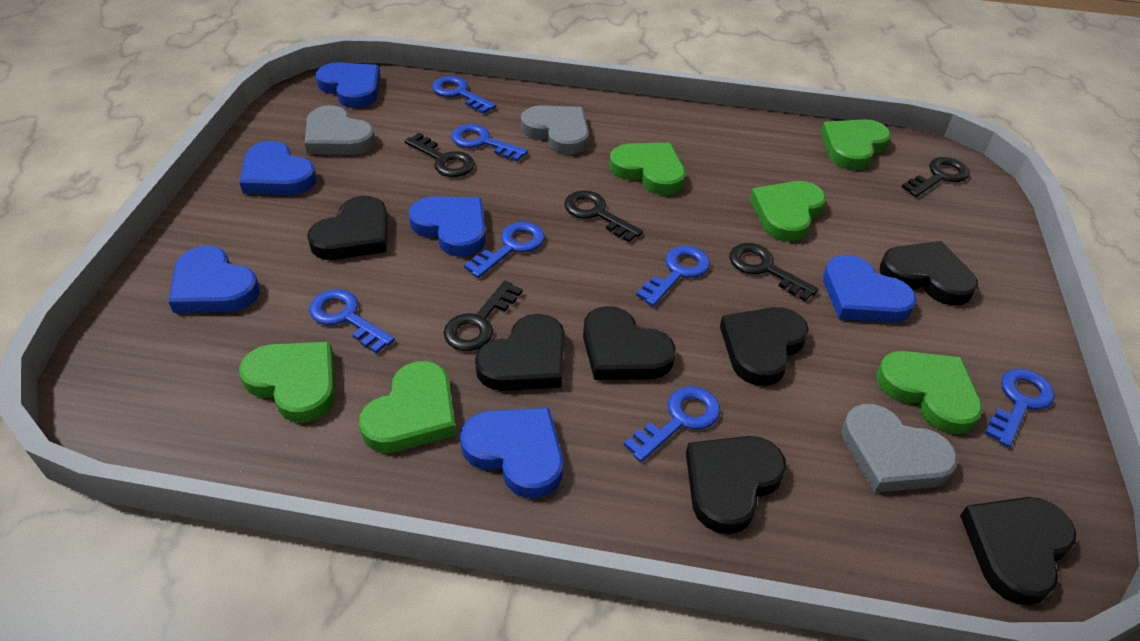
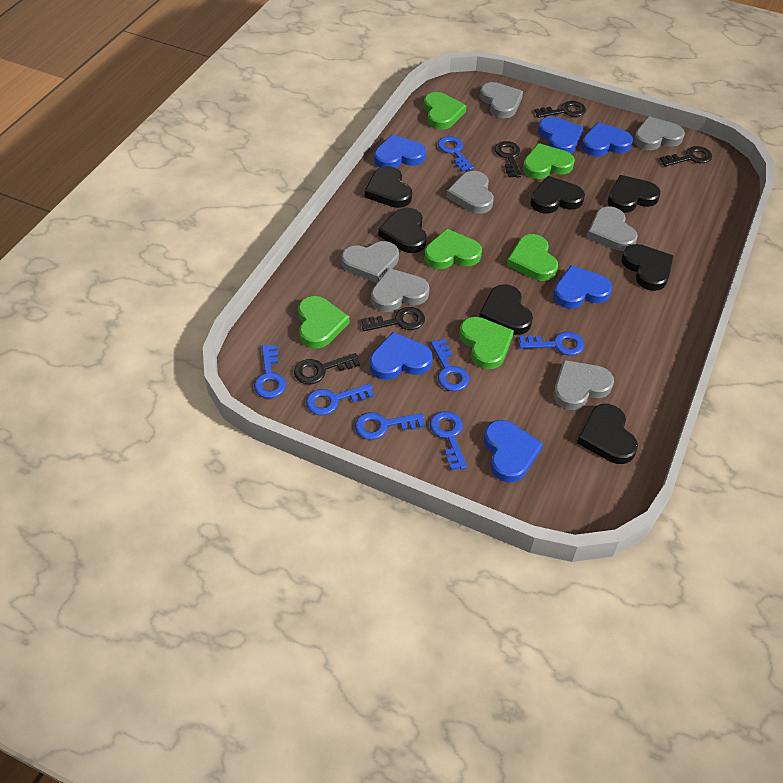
grey heart: [305,105,375,155] [521,105,589,155] [841,404,958,493] = 3 -> [342,241,399,283] [371,268,430,312] [447,171,494,214] [480,82,523,118] [553,360,614,410] [587,206,638,251] [634,116,685,150] = 7

